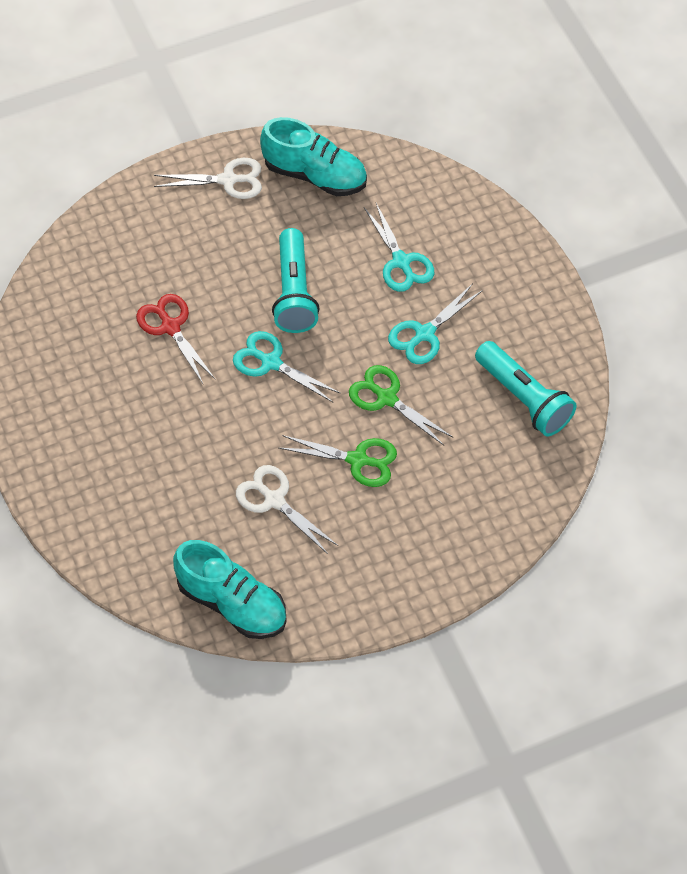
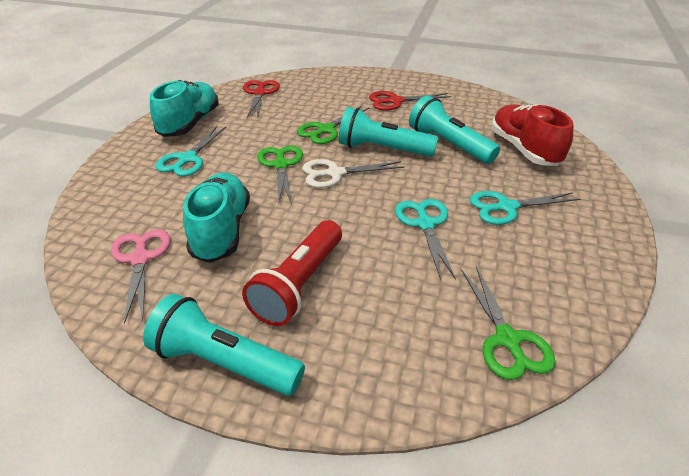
green scissors: [279,435,397,487] [349,365,453,446] = 2 -> [257,145,303,204] [297,106,370,144] [461,266,556,380] = 3
pink scissors: none = 0 -> [111,229,171,324] = 1
red flashlight: none = 0 -> [242,220,342,326] = 1
red scissors: [136,294,215,384] = 1 -> [243,80,280,118] [369,91,451,111] = 2
red shoe: none = 0 -> [491,104,573,166] = 1
turquoise flashlight: [272,228,320,333] [475,341,577,436] = 2 -> [143,294,305,396] [339,107,438,157] [409,95,500,164] = 3
white scissors: [154,158,262,199] [236,465,338,554] = 2 -> [303,159,404,188] = 1

